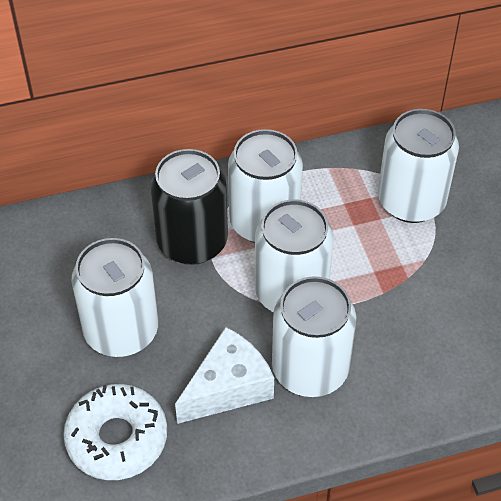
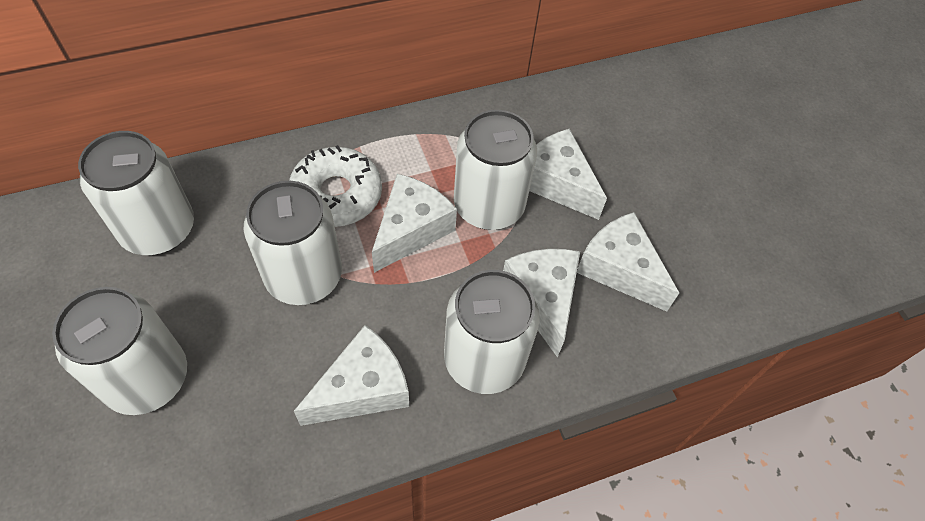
black can: [150,149,228,265] = 1 -> none = 0
white cheese: [175,327,274,424] = 1 -> [294,325,409,426] [372,174,457,273] [503,249,580,357] [529,129,607,220] [577,212,679,312] = 5

